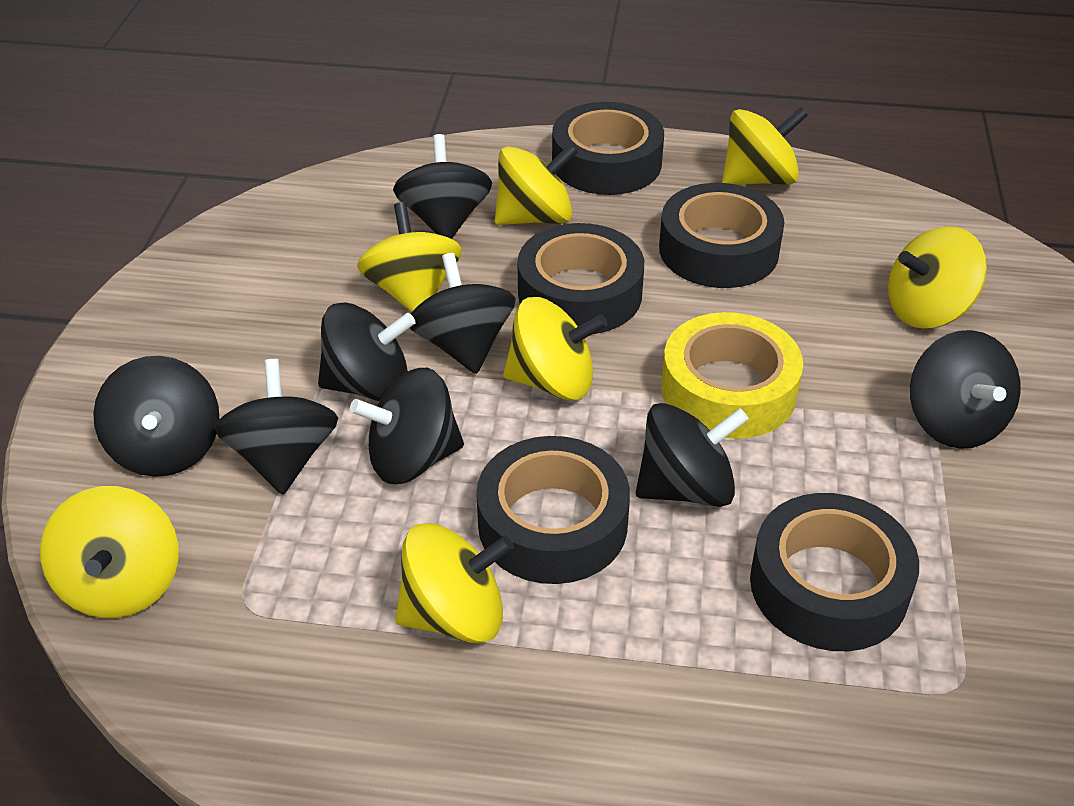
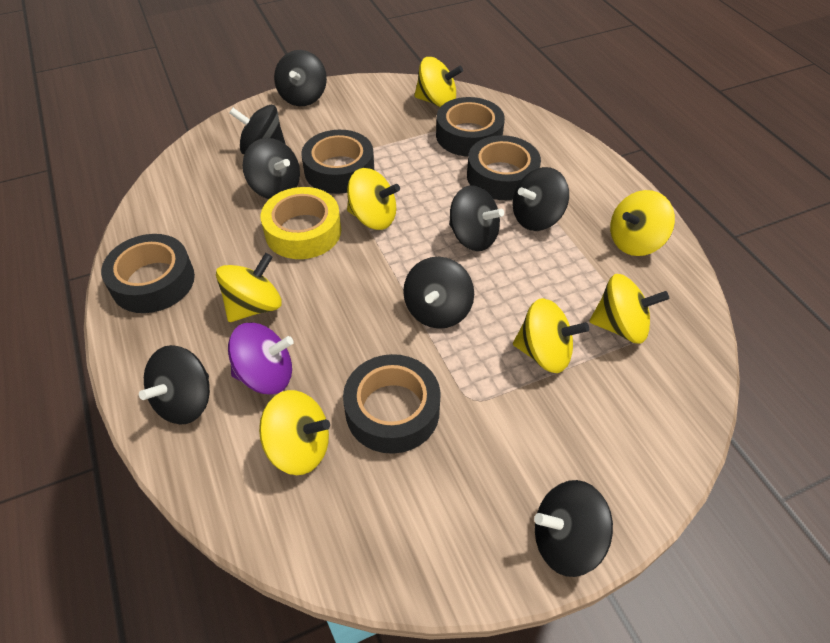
purple spinning top: none = 0 -> [228,323,294,395] = 1

